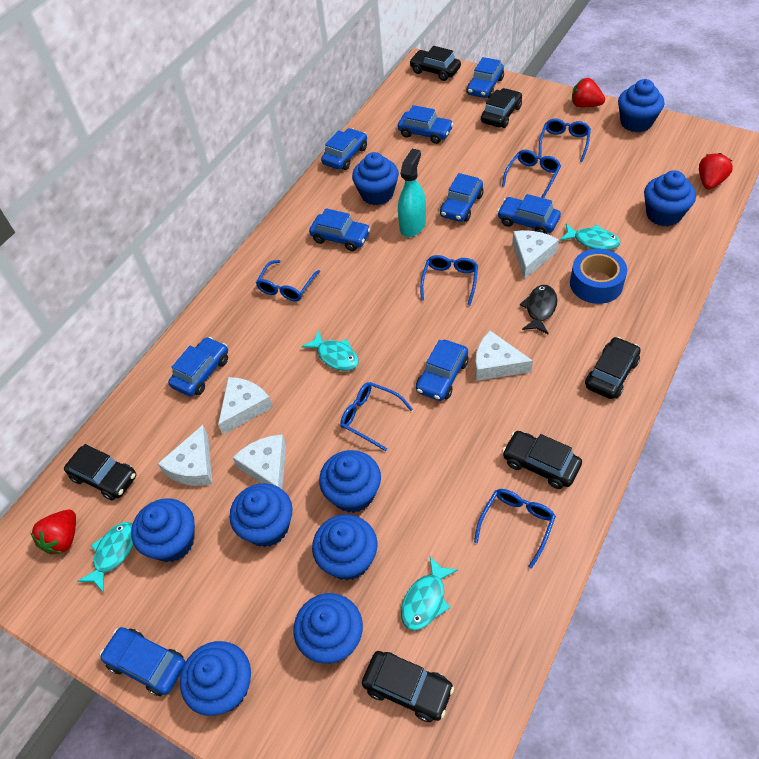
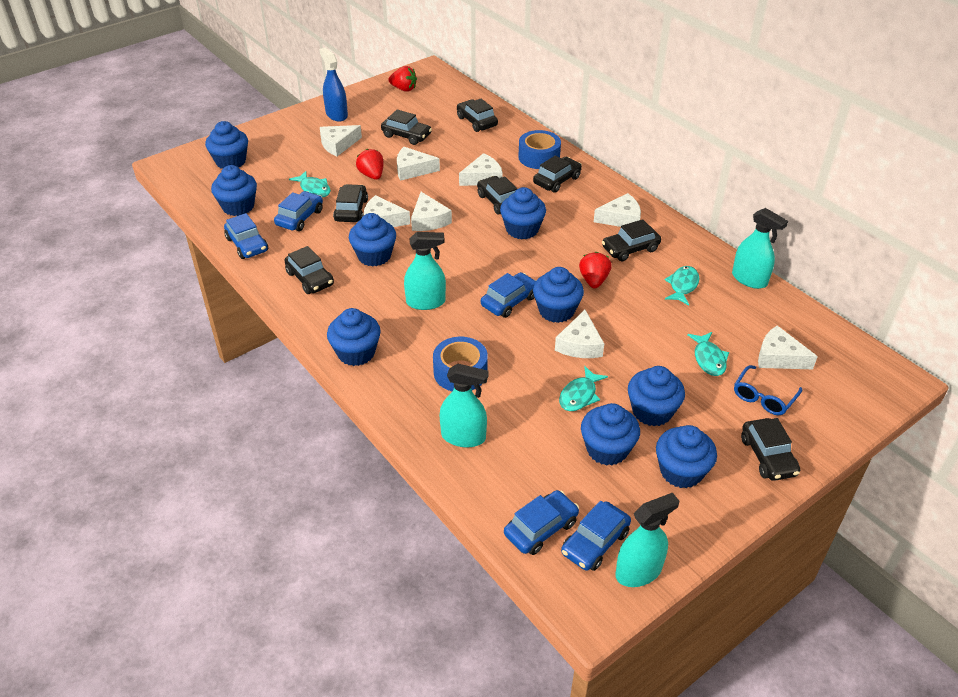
black car: [64,444,136,501] [362,651,454,722] [409,46,461,81] [481,88,522,128] [502,431,582,489] [585,337,641,399] = 6 -> [284,246,334,294] [333,184,368,222] [381,110,432,145] [457,99,498,132] [477,176,517,215] [533,155,582,193] [602,219,661,261] [741,418,800,481] = 8
black fish: [520,285,557,335] = 1 -> none = 0
blue car: [100,627,186,696] [168,337,228,396] [309,208,371,251] [321,128,367,170] [398,105,454,144] [416,340,469,401] [440,173,483,222] [466,57,504,98] [497,194,561,234] = 9 -> [224,213,268,259] [274,191,323,231] [481,272,536,318] [504,490,579,555] [561,501,631,571] = 5
blue glasses: [256,260,320,301] [340,382,413,451] [420,255,478,306] [474,489,556,569] [502,150,561,198] [539,119,591,162] = 6 -> [734,365,802,415] = 1
blue spray bottle: none = 0 -> [319,47,348,121] = 1
blue tape: [570,249,627,304] = 1 -> [433,337,488,391] [518,130,561,169] = 2
turquoise spray bottle: [398,149,426,237] = 1 -> [404,232,446,310] [440,364,489,447] [615,492,679,587] [732,208,788,289] = 4
white cheese: [158,425,212,486] [218,377,273,435] [233,434,286,489] [475,331,533,381] [512,230,559,280] = 5 -> [320,125,362,156] [364,195,410,227] [397,147,440,181] [411,192,452,231] [459,153,503,186] [555,310,604,358] [594,193,641,227] [758,325,818,369] = 8

